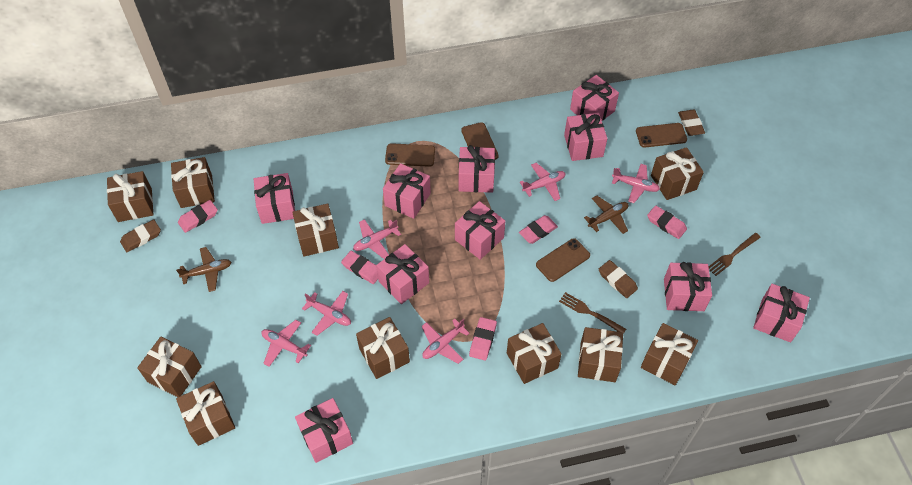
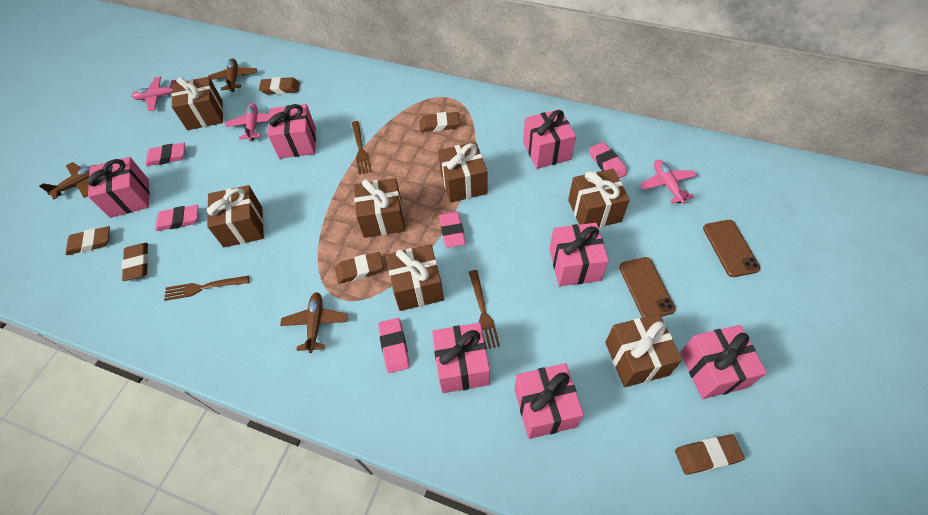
brown eraser: [120,220,161,252] [599,260,638,298] [678,109,705,136] = 3 -> [65,226,110,255] [121,243,149,281] [259,77,300,94] [335,252,383,284] [419,112,460,132] [675,434,745,475] = 6
brown fork: [559,292,626,334] [709,233,761,276] = 2 -> [164,276,249,301] [352,121,372,175] [469,270,500,349] = 3
brown gift: [107,171,154,222] [137,337,202,397] [171,157,215,208] [176,381,235,446] [292,203,339,257] [356,317,410,379] [507,323,562,384] [578,327,623,382] [641,323,698,385] [651,147,704,200] = 10 -> [171,77,223,130] [207,185,264,247] [354,178,405,238] [386,244,444,311] [438,142,487,203] [568,169,630,227] [605,314,682,387] = 7
brown phone: [385,143,435,167] [461,122,499,160] [536,238,590,282] [636,123,687,148] = 4 -> [619,257,676,318] [703,220,760,277] = 2
brown plane: [176,247,231,292] [584,195,628,234] = 2 -> [39,162,95,199] [208,58,257,92] [280,292,348,353] = 3
pink gift: [254,173,295,224] [295,398,353,463] [376,244,429,304] [383,163,431,219] [455,201,505,260] [459,145,495,193] [564,113,607,161] [570,75,619,121] [664,262,712,311] [753,284,810,342] = 10 -> [87,157,149,218] [268,104,316,159] [432,323,490,393] [515,363,584,439] [523,109,576,169] [550,223,609,286] [680,325,767,399] = 7
pink plane: [261,320,311,367] [302,291,351,336] [353,219,401,259] [421,319,470,364] [520,163,566,201] [612,164,660,203] = 6 -> [131,77,178,111] [225,103,270,141] [640,160,697,204] = 3

